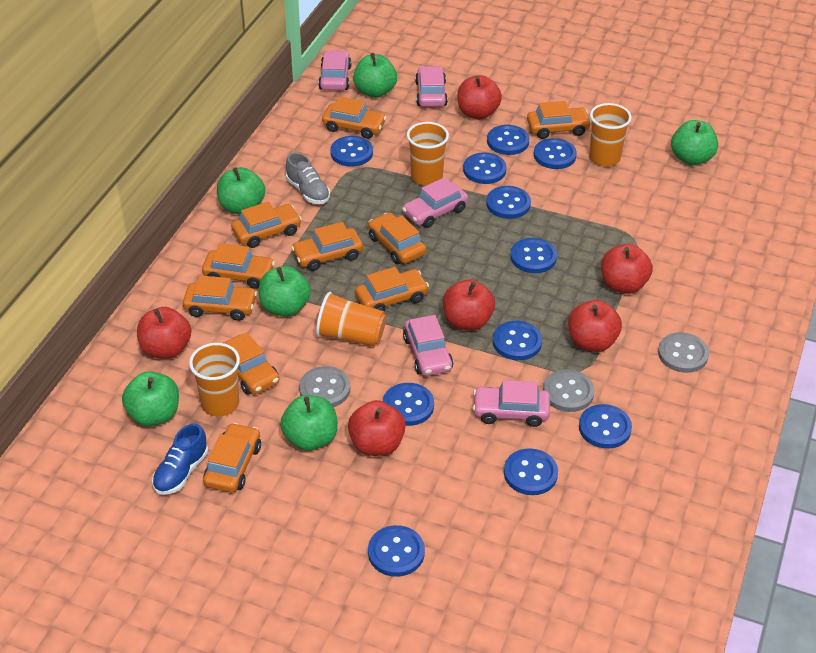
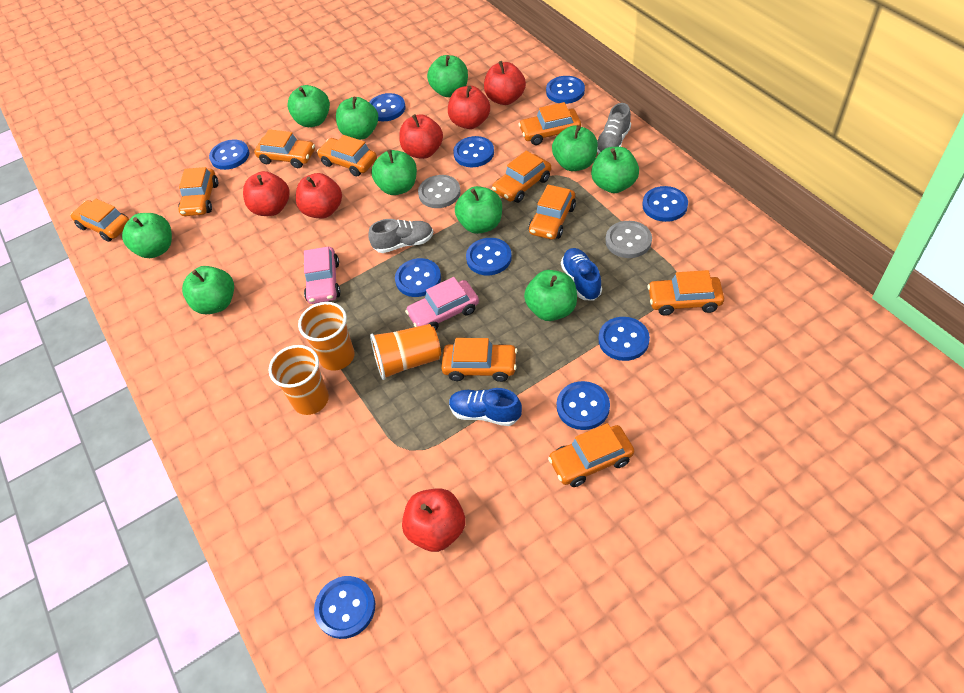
blue button: [330,136,373,167] [368,525,425,577] [383,383,434,426] [463,153,507,184] [486,186,531,219] [487,125,529,155] [493,321,542,360] [504,448,558,495] [510,238,557,273] [534,138,577,169] [579,404,632,449] = 11 -> [209,139,249,170] [314,576,375,639] [369,93,406,121] [395,258,441,297] [453,136,494,167] [466,238,512,275] [546,76,585,104] [557,381,610,430] [599,317,650,361] [642,186,688,222] = 10
blue shoe: [152,423,208,495] = 1 -> [449,388,522,426] [561,248,602,301] = 2
green apple: [122,371,179,426] [217,167,265,214] [259,266,311,317] [280,395,338,451] [353,53,397,98] [671,120,718,165] = 6 -> [122,213,172,258] [182,266,234,314] [287,85,330,127] [336,97,378,140] [371,149,417,195] [427,55,468,97] [455,186,502,234] [524,270,577,321] [552,125,598,171] [591,147,639,193] = 10
grey button: [299,366,350,407] [543,370,595,412] [658,332,709,373] = 3 -> [418,175,461,208] [605,221,652,258] = 2
grey shoe: [286,152,330,204] = 1 -> [368,219,433,253] [597,103,631,154] = 2
orange cup: [189,343,240,416] [316,292,386,347] [407,122,449,186] [589,103,632,166] = 4 -> [268,345,329,415] [298,302,355,371] [370,324,441,380] = 3
pink car: [318,50,351,90] [402,177,468,228] [403,315,453,376] [415,66,448,107] [473,380,550,427] = 5 -> [304,247,341,304] [405,277,479,330] = 2

